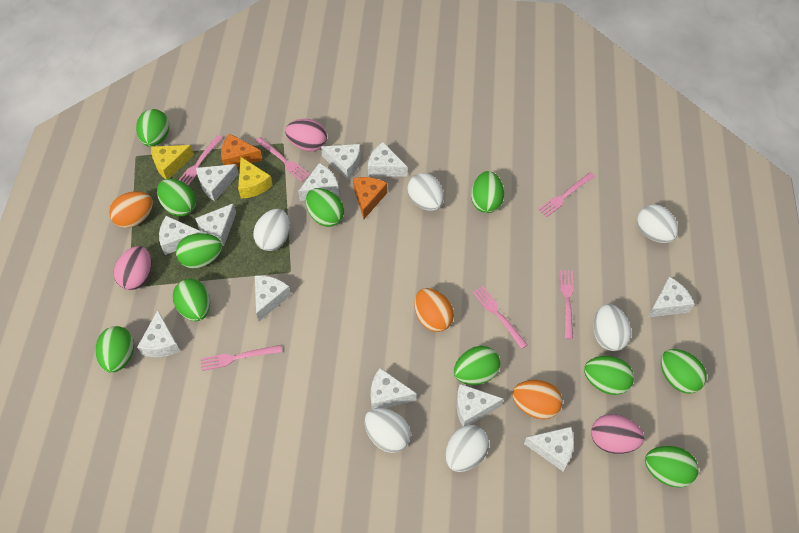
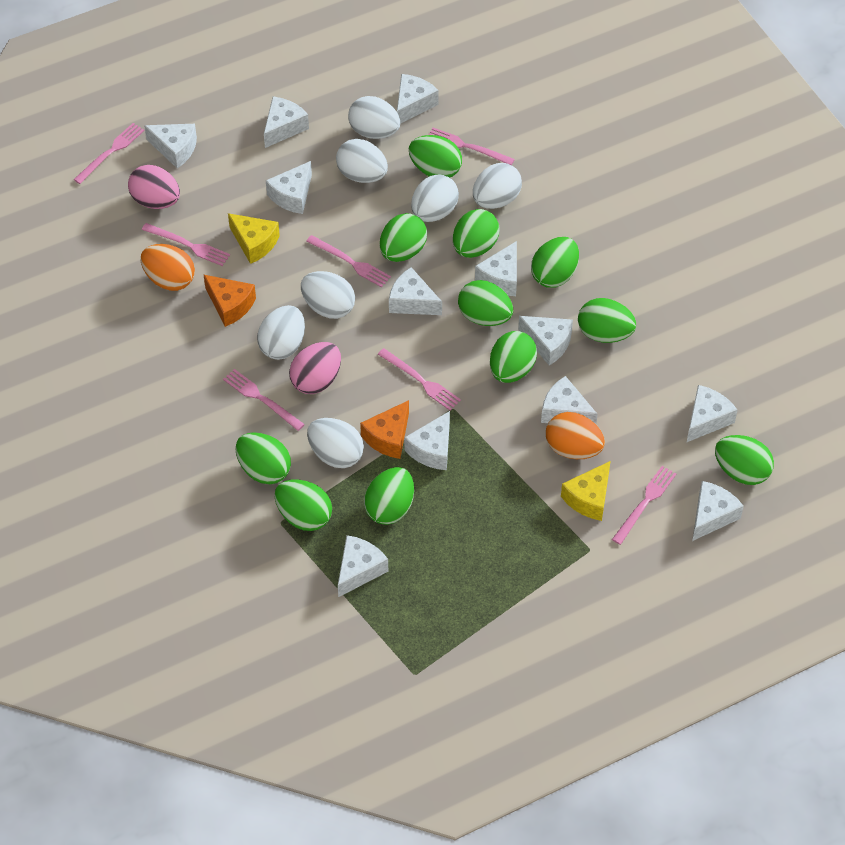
orange egg: [109,191,153,228] [415,288,454,332] [512,380,563,419] = 3 -> [141,244,195,291] [546,412,605,459] = 2
pink egg: [114,246,152,290] [285,119,327,151] [591,414,644,454] = 3 -> [128,165,180,209] [289,342,341,394] = 2
pink fork: [179,135,223,185] [200,345,281,371] [255,137,310,182] [472,286,528,349] [538,172,595,218] [560,270,574,339] = 6 -> [73,123,144,184] [142,223,230,266] [223,369,305,431] [306,235,391,287] [378,348,461,411] [428,128,515,165] [612,466,677,545] = 7
white egg: [253,209,290,251] [364,408,411,453] [407,173,444,211] [445,425,489,472] [593,304,631,351] [637,204,678,243] = 6 -> [257,305,305,360] [301,271,355,319] [307,418,364,468] [336,139,388,183] [348,96,400,139] [411,174,459,222] [473,163,522,209] = 7

